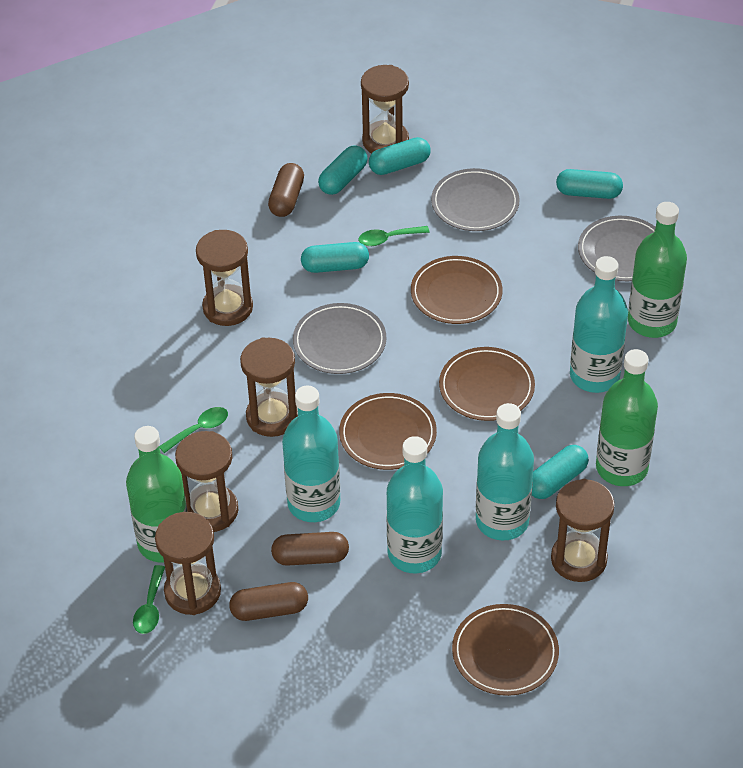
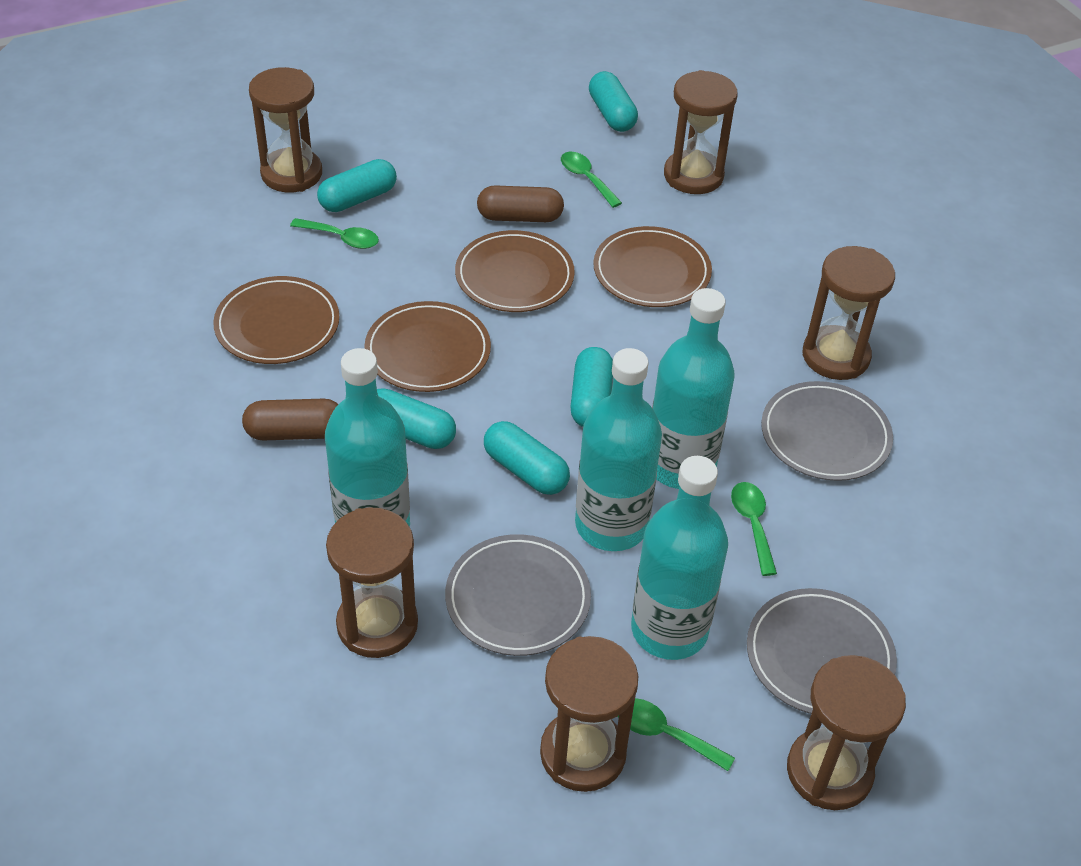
brown capsule: [229,582,308,621] [268,163,304,217] [271,532,349,566] = 3 -> [242,399,338,440] [477,185,564,222] = 2
green bottle: [126,426,188,562] [596,349,658,486] [628,202,687,338] = 3 -> none = 0
green spoon: [133,565,165,634] [159,407,228,453] [358,226,430,246] = 3 -> [290,218,379,249] [561,152,622,208] [618,698,735,771] [731,482,777,576] = 4

